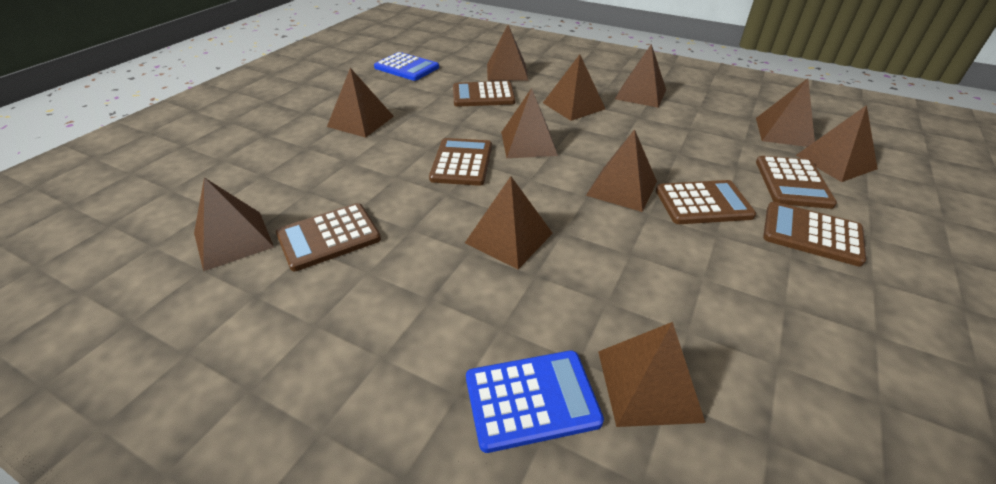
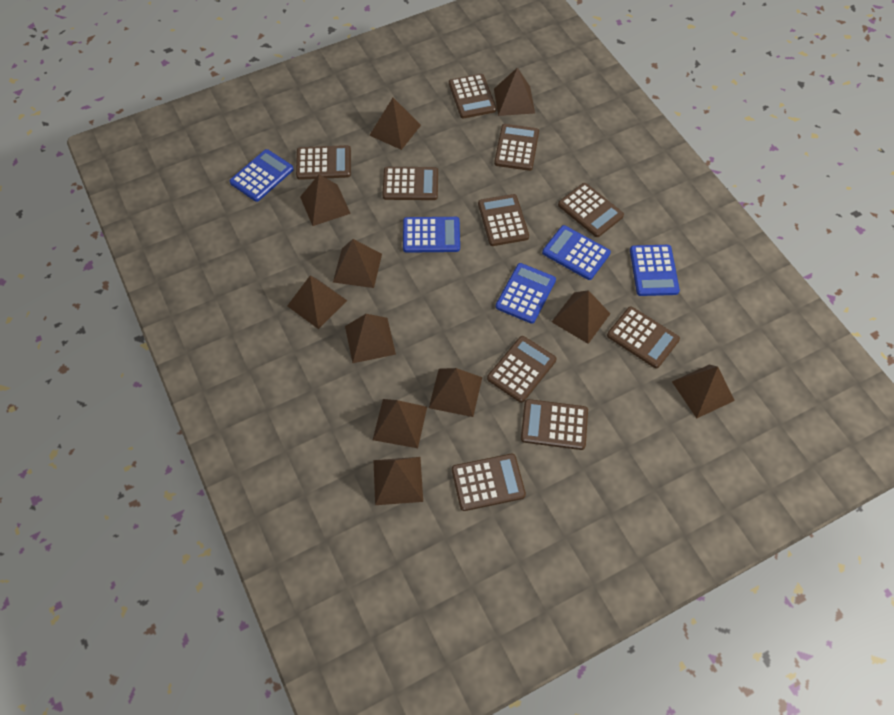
blue calculator: [374,52,439,81] [466,350,604,453] = 2 -> [230,149,294,202] [403,217,460,253] [496,263,556,324] [542,225,611,280] [630,245,680,296] = 5
brown calculator: [276,203,381,271] [429,138,492,186] [453,81,516,107] [656,180,756,224] [756,156,837,209] [763,202,866,267] = 6 -> [296,145,351,180] [382,167,438,200] [449,74,496,119] [452,454,526,511] [478,194,529,246] [487,336,556,403] [494,124,539,171] [521,399,588,450] [558,183,624,237] [607,306,680,368] = 10

